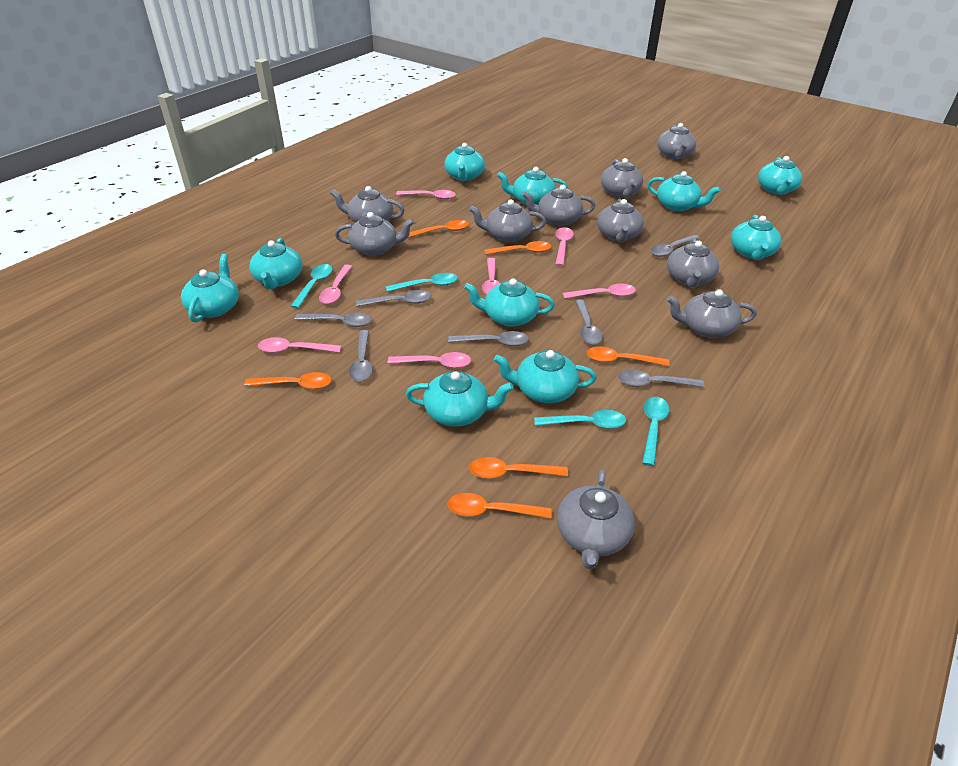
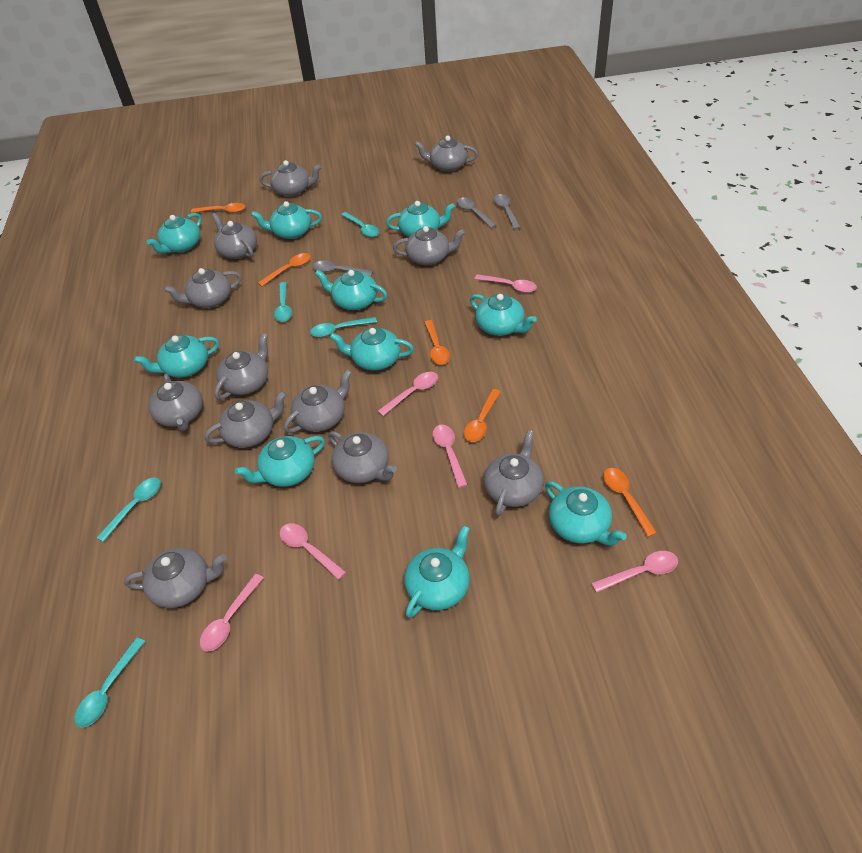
grey spoon: [295,312,372,327] [349,330,373,382] [356,290,431,307] [448,331,529,346] [575,299,603,345] [618,370,704,387] [651,235,700,257] = 7 -> [312,260,373,276] [457,197,497,228] [494,194,521,229] = 3
grey teapot: [330,186,405,223] [335,212,414,256] [469,200,546,242] [522,185,595,226] [557,470,635,569] [597,199,644,242] [601,158,643,197] [657,123,696,159] [667,239,719,288] [667,289,757,338] = 10 -> [124,547,227,608] [149,374,203,431] [164,268,241,308] [205,391,287,448] [212,213,257,259] [214,333,268,400] [260,160,322,196] [284,370,352,433] [328,431,397,483] [393,226,465,265] [415,136,478,172] [484,430,544,516] = 12
orange spoon: [244,372,332,389] [408,220,469,238] [447,493,552,518] [469,457,568,479] [484,241,551,255] [586,346,670,366] = 6 -> [191,203,245,213] [258,253,311,287] [424,320,450,365] [464,389,501,442] [603,468,657,537] = 5
pink spoon: [258,337,341,353] [319,265,352,304] [388,352,471,368] [396,190,456,200] [482,258,501,294] [555,227,574,266] [563,284,636,299] = 7 -> [200,574,263,652] [280,523,346,580] [378,372,438,416] [433,425,468,488] [474,274,537,293] [591,551,678,593] = 6
turquoise spoon: [291,264,333,308] [386,273,458,292] [534,410,626,429] [642,397,669,466] = 4 -> [74,637,145,728] [96,478,161,542] [274,282,292,322] [310,317,377,337] [341,212,379,237] = 5

